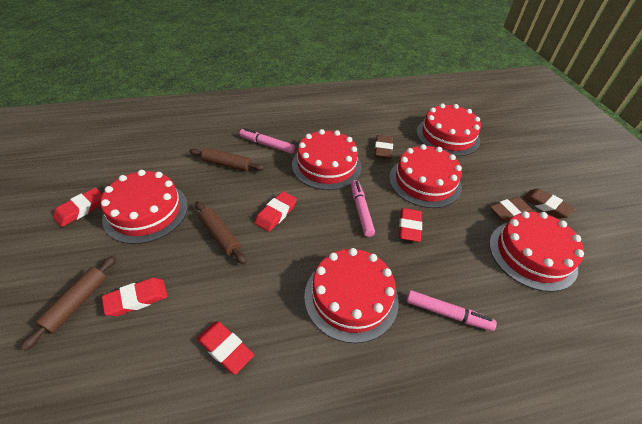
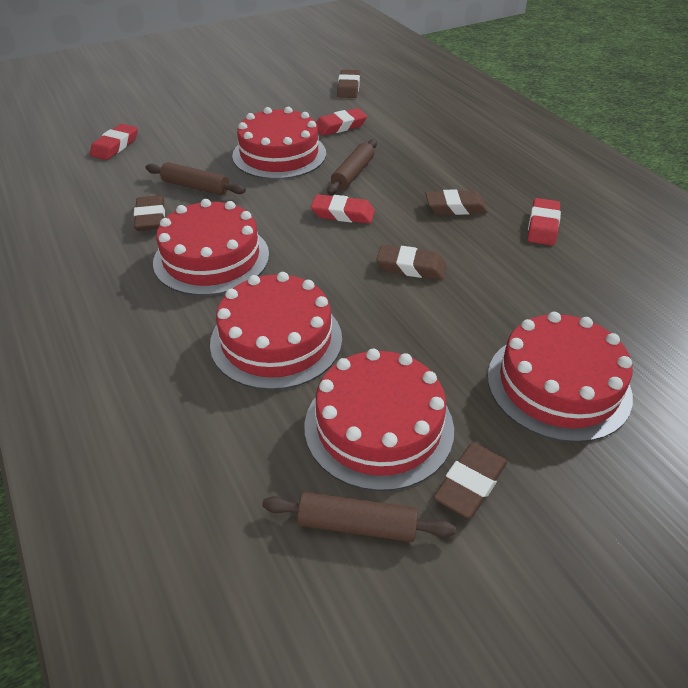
brown eraser: [374,135,393,159] [490,197,533,222] [523,188,575,219] = 3 -> [134,195,165,231] [337,70,360,98] [376,245,446,280] [425,189,488,215] [433,443,507,518] = 5
pink marker: [239,128,295,153] [351,180,375,237] [406,290,497,331] = 3 -> none = 0
red cake: [101,170,188,244] [292,129,362,190] [304,248,399,343] [389,144,462,208] [416,103,481,156] [489,211,584,292] = 6 -> [153,199,269,296] [210,272,342,390] [232,107,326,179] [305,349,454,491] [487,312,633,442] = 5
red eraser: [53,188,103,227] [102,278,168,316] [197,321,254,375] [255,191,297,232] [399,208,422,242] = 5 -> [90,124,138,160] [311,194,375,224] [316,108,367,136] [528,198,561,246] = 4

